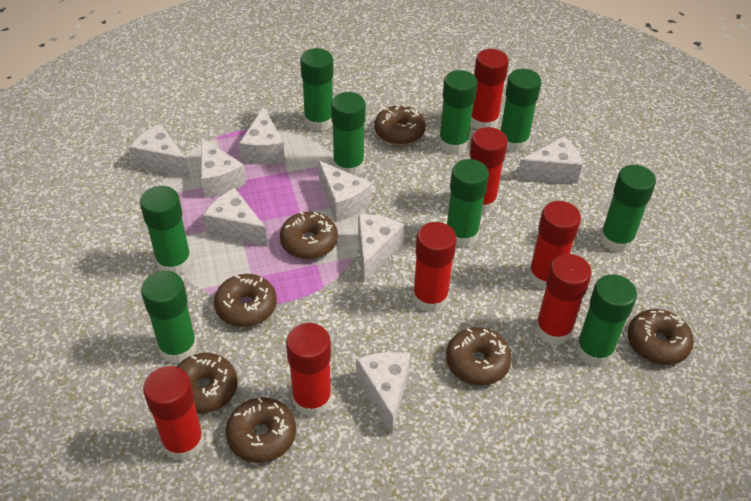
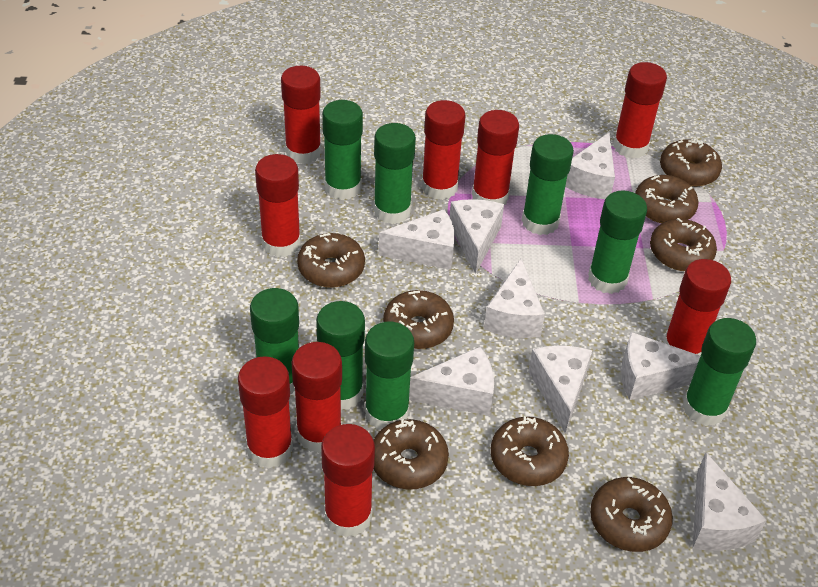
brown donut: [177,353,238,414] [214,274,277,327] [226,397,296,463] [280,211,338,259] [374,105,426,145] [446,327,512,385] [628,309,694,365] = 7 -> [297,233,365,288] [374,419,449,489] [383,290,454,349] [491,416,569,486] [590,477,673,552] [635,175,699,223] [650,218,717,271] [660,138,722,187] = 8
green glue stick: [140,186,192,274] [141,271,197,363] [300,48,333,131] [331,92,366,176] [439,70,477,154] [447,159,489,247] [501,69,541,152] [576,274,637,366] [600,165,656,253] = 9 -> [250,288,299,394] [316,301,365,410] [322,100,363,200] [365,322,414,430] [374,123,416,224] [521,134,574,235] [588,191,647,294] [682,318,756,426] = 8
red glue stick: [143,366,204,461] [286,323,332,417] [412,222,457,313] [470,127,508,214] [471,49,509,130] [528,201,581,290] [535,254,591,345] = 7 -> [238,356,293,468] [255,154,301,257] [281,66,321,164] [291,342,342,453] [321,424,375,537] [422,100,465,200] [472,110,519,205] [613,62,667,159] [663,259,731,356] = 9

